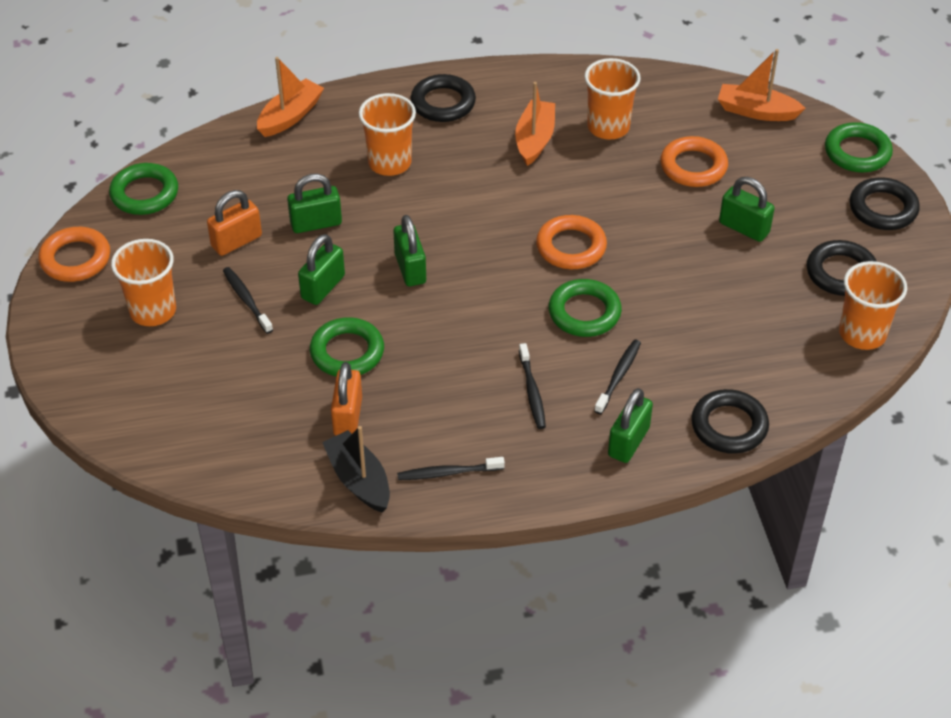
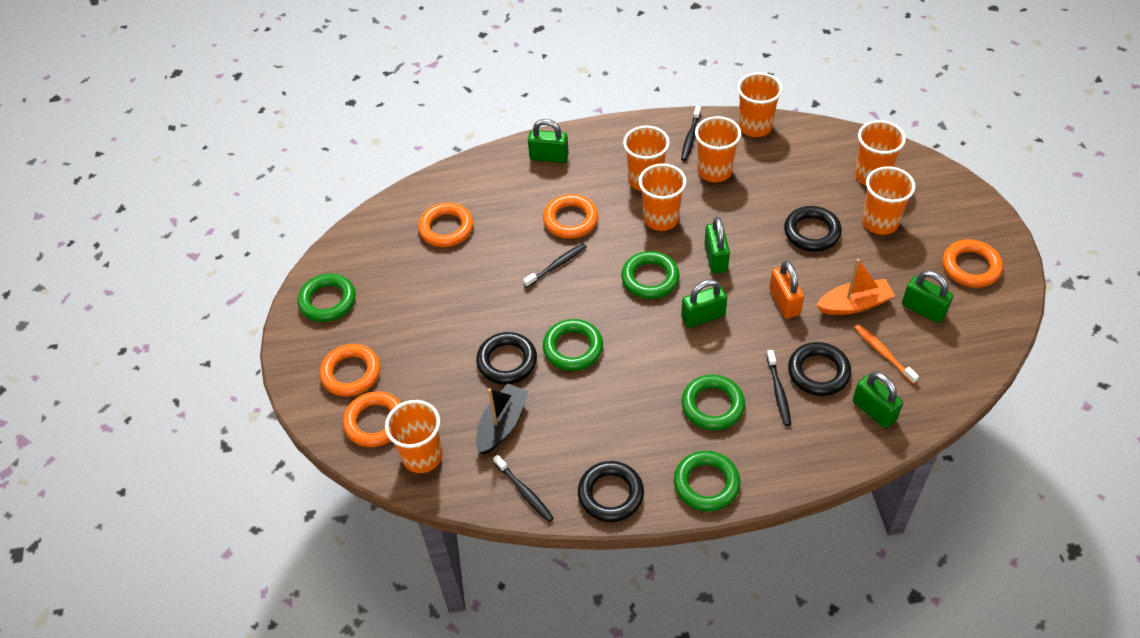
green ring: [109,163,178,215] [310,317,384,377] [549,279,622,337] [825,122,893,173] = 4 -> [298,273,356,322] [543,319,603,371] [621,251,679,299] [674,451,741,511] [682,375,745,430] = 5
orange boat: [257,57,324,137] [515,82,555,166] [718,49,805,121] = 3 -> [816,259,895,315] = 1
orange cup: [111,239,176,326] [359,93,416,176] [584,58,641,140] [839,261,907,350] = 4 -> [385,400,443,473] [623,126,670,191] [639,163,687,231] [695,116,741,182] [737,72,783,137] [855,120,906,185] [862,166,915,235] = 7
orange padlock: [207,190,262,256] [331,362,362,436] = 2 -> [769,261,804,319] = 1
orange ring: [38,227,110,282] [536,215,607,269] [660,136,728,187] = 3 -> [320,344,380,397] [343,391,401,447] [418,203,473,247] [543,194,598,239] [943,240,1003,288] = 5
orange toothbrush: none = 0 -> [854,324,919,384] = 1

